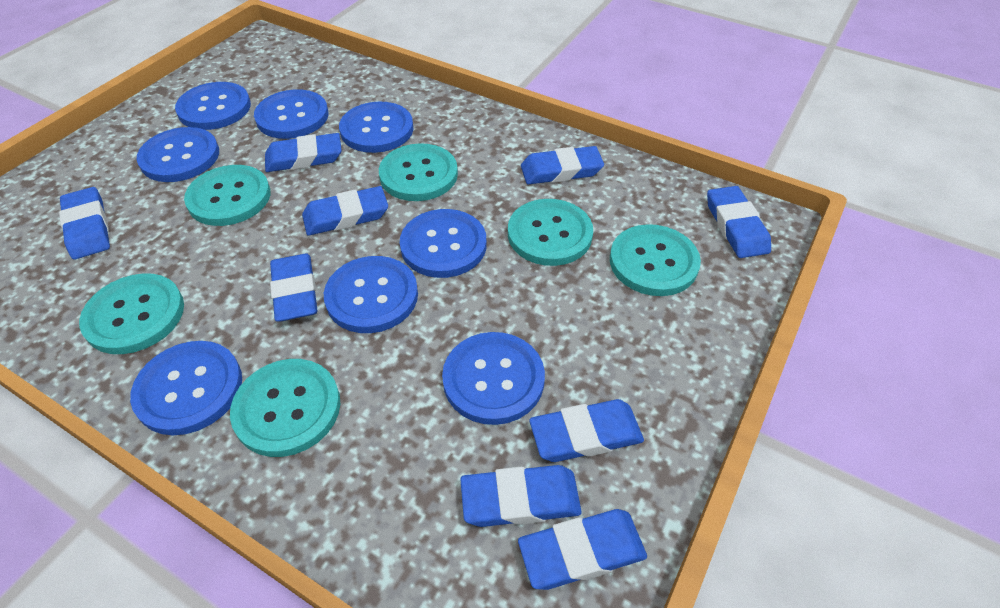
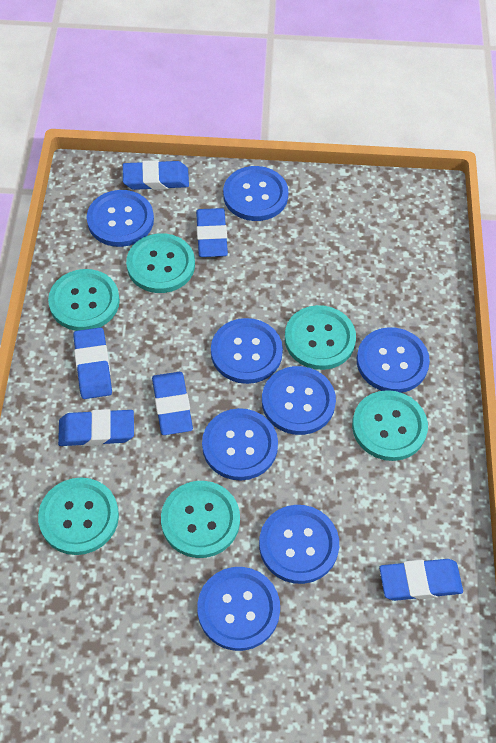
blue eraser: [59,187,110,259] [265,133,342,172] [270,254,318,322] [302,186,388,236] [460,465,582,527] [518,509,647,590] [521,146,604,185] [529,399,644,462] [707,186,771,258] = 9 -> [58,409,134,446] [73,327,112,399] [123,160,189,190] [152,372,193,435] [196,208,228,257] [379,559,463,601] = 6

